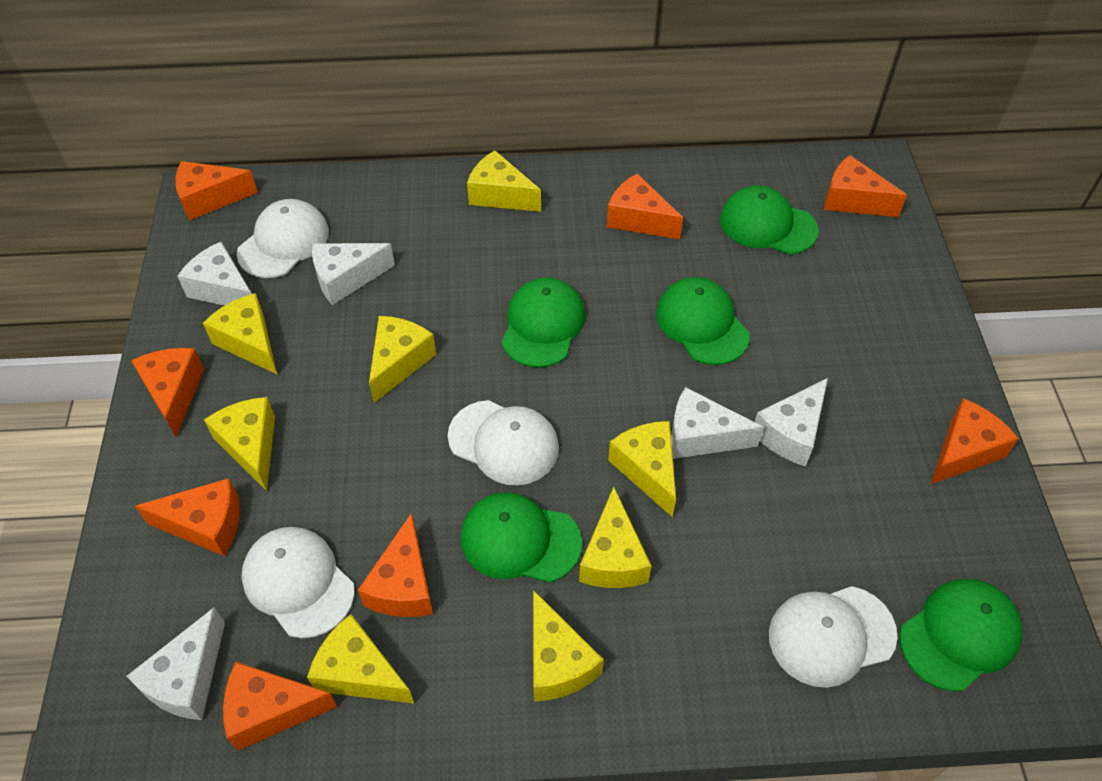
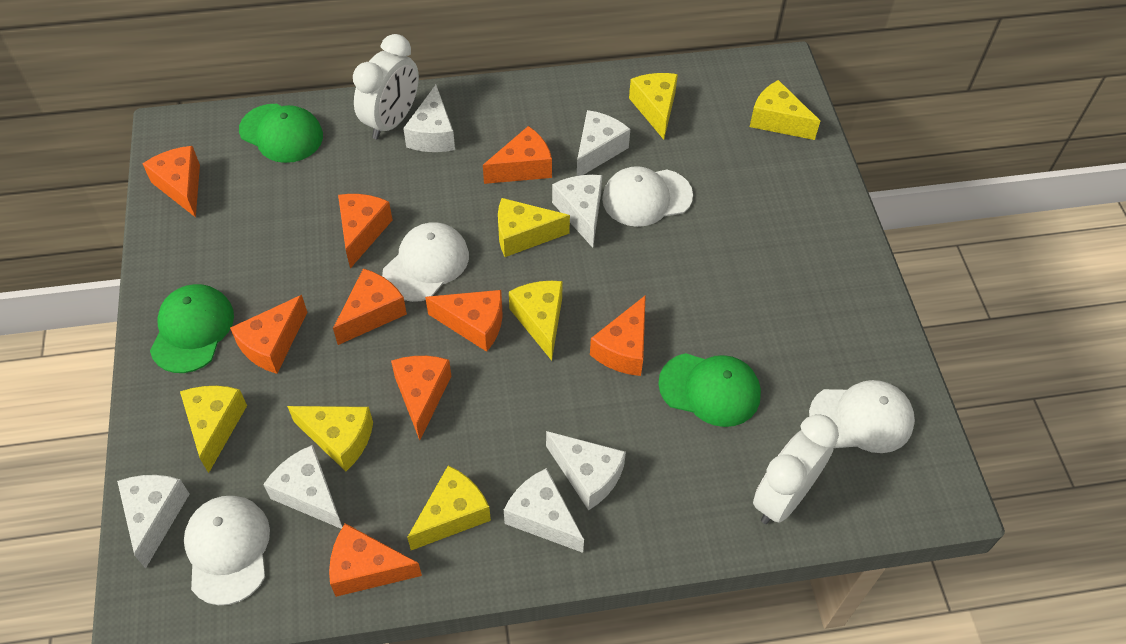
green cap: [460,492,582,583] [501,277,585,368] [656,277,750,365] [720,185,819,255] [899,579,1023,691] = 5 -> [150,284,234,373] [239,104,323,163] [658,353,761,427] = 3
orange cheese: [131,348,204,437] [135,478,240,556] [175,161,258,221] [223,662,337,751] [358,513,433,617] [607,173,683,239] [824,155,907,217] [931,398,1019,484] = 8 -> [142,146,200,217] [230,295,307,374] [329,523,422,597] [333,268,407,345] [338,194,392,269] [391,356,451,440] [425,290,502,352] [483,126,552,184] [590,295,646,376] = 9
white cheese: [127,607,225,720] [177,242,252,306] [312,243,395,305] [671,387,764,459] [755,378,828,467] = 5 -> [117,475,190,569] [263,445,342,529] [403,85,455,152] [504,468,584,553] [546,431,626,510] [552,175,602,248] [577,110,630,176] = 7
white clock: none = 0 -> [353,34,419,139] [753,414,839,524] = 2
yellow cheese: [203,293,277,374] [204,397,275,491] [307,614,414,704] [369,316,436,403] [467,150,541,212] [533,590,604,701] [579,487,651,588] [608,421,676,517] = 8 -> [180,386,247,473] [287,406,373,471] [407,465,491,550] [498,198,570,257] [509,281,563,361] [629,73,678,139] [750,80,820,140] = 7

